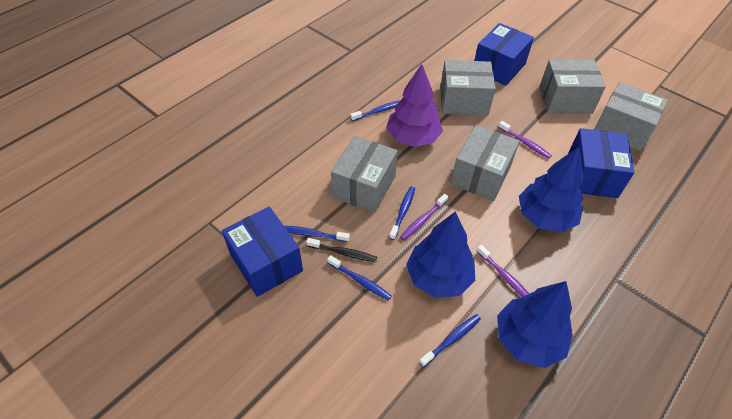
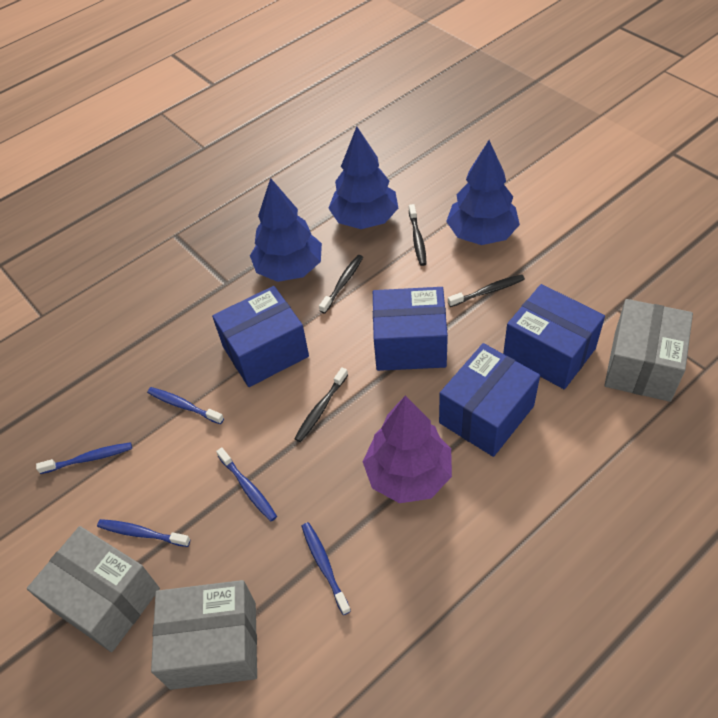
black toothbrush: [306,238,377,262] = 1 -> [294,367,348,442] [319,255,363,313] [409,204,427,266] [448,274,525,307] = 4
blue box: [222,207,303,297] [474,23,534,86] [568,128,635,198] = 3 -> [212,286,309,387] [373,287,448,371] [439,343,540,457] [503,284,605,389] = 4
grey box: [331,136,398,213] [440,60,496,116] [451,125,520,201] [540,59,606,114] [594,82,668,151] = 5 -> [27,526,160,652] [151,580,257,690] [604,299,693,402] = 3
purple toothbrush: [400,194,448,240] [477,245,529,297] [498,121,552,159] = 3 -> none = 0

